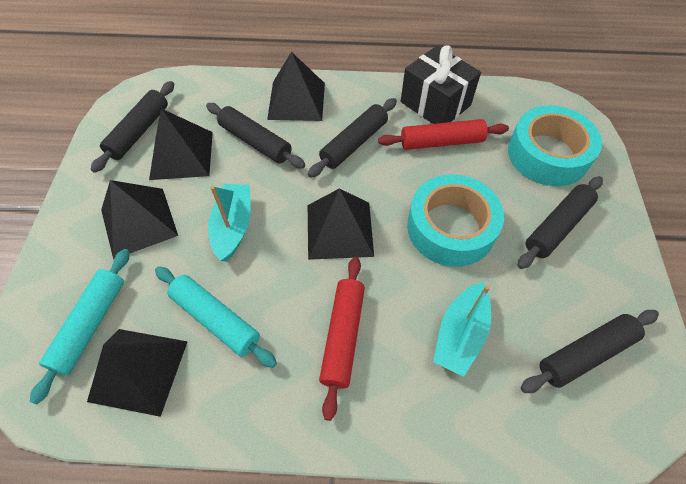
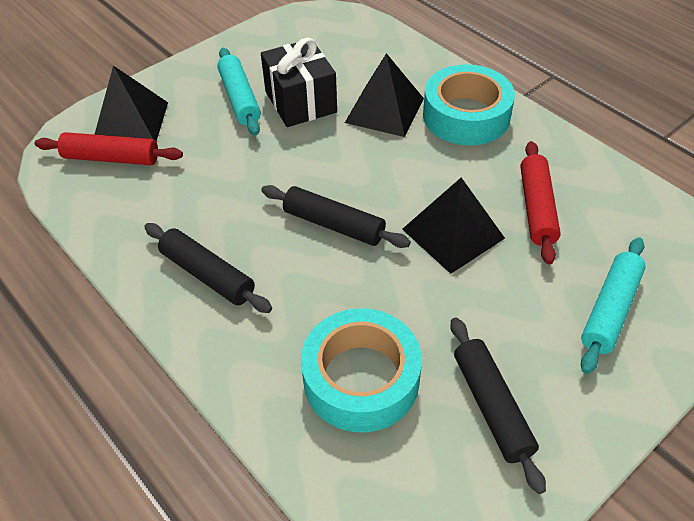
black pyramid: [87,329,188,417] [101,180,178,260] [149,108,213,180] [267,52,325,121] [308,188,374,260] = 5 -> [94,66,168,142] [345,53,424,137] [402,177,505,274] = 3
black rolling pin: [91,81,174,173] [206,103,306,169] [308,98,397,178] [517,176,603,269] [521,310,659,393] = 5 -> [144,223,272,313] [261,185,411,248] [450,317,546,494] = 3
turquoise boat: [208,184,250,262] [433,282,491,377] = 2 -> none = 0

